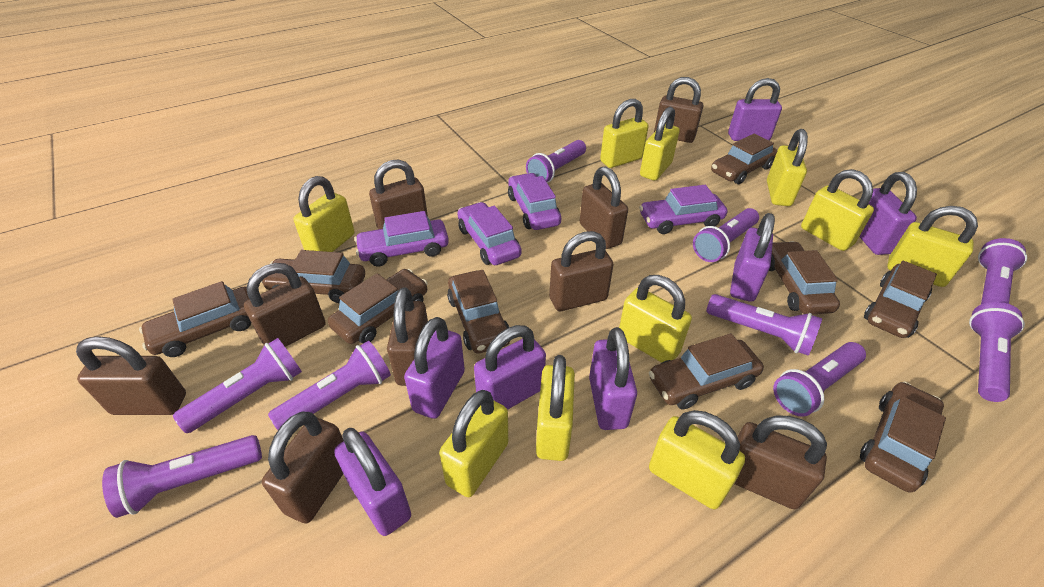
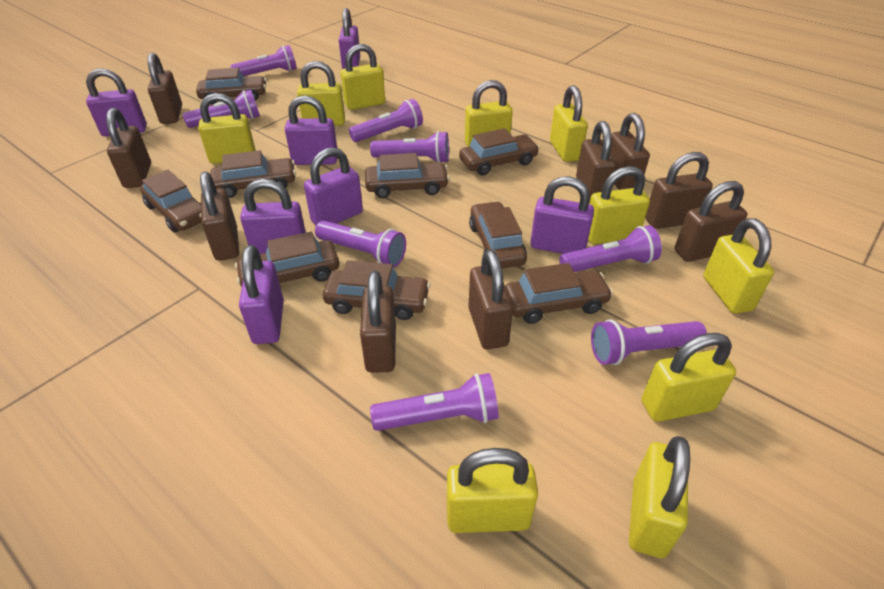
purple car: [354,211,449,267] [457,202,522,265] [508,173,561,230] [639,185,727,234] = 4 -> none = 0
purple flashlight: [102,435,262,518] [173,338,302,433] [268,341,391,430] [526,140,586,183] [693,208,759,262] [706,294,822,356] [773,342,866,417] [969,302,1025,402] [978,238,1027,304] = 9 -> [183,90,260,128] [230,45,297,76] [315,220,406,268] [349,99,423,142] [370,131,449,162] [370,373,499,431] [559,225,662,272] [591,319,707,365] = 8

